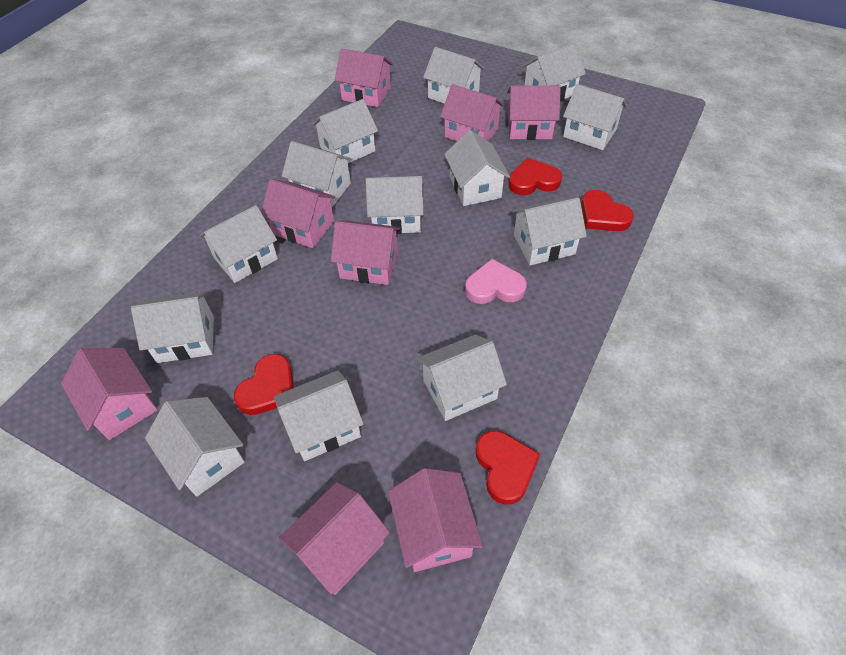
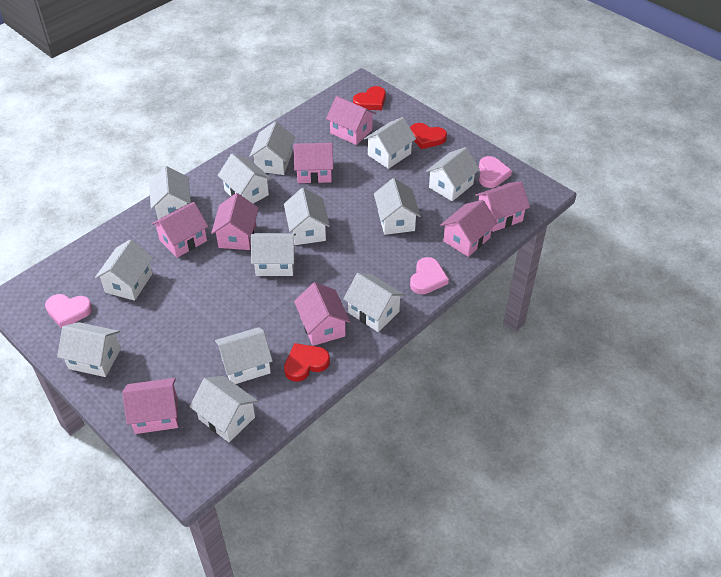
pink heart: [465,259,527,304] = 1 -> [45,294,92,329] [410,257,449,294] [479,156,512,188] = 3
red heart: [234,354,293,415] [476,431,540,505] [509,158,562,195] [581,190,634,231] = 4 -> [284,343,330,382] [353,86,386,110] [410,123,447,149] = 3

